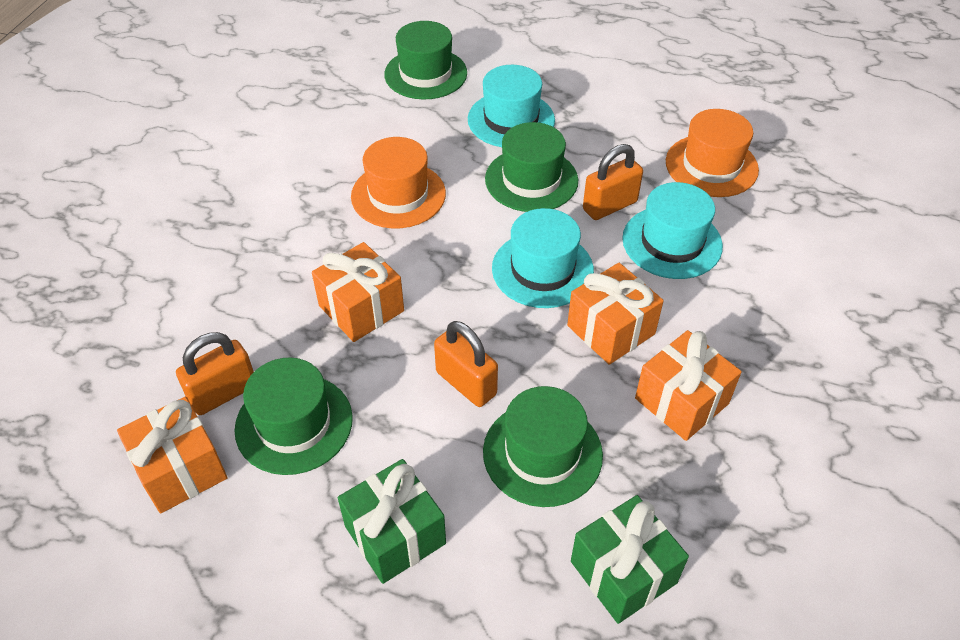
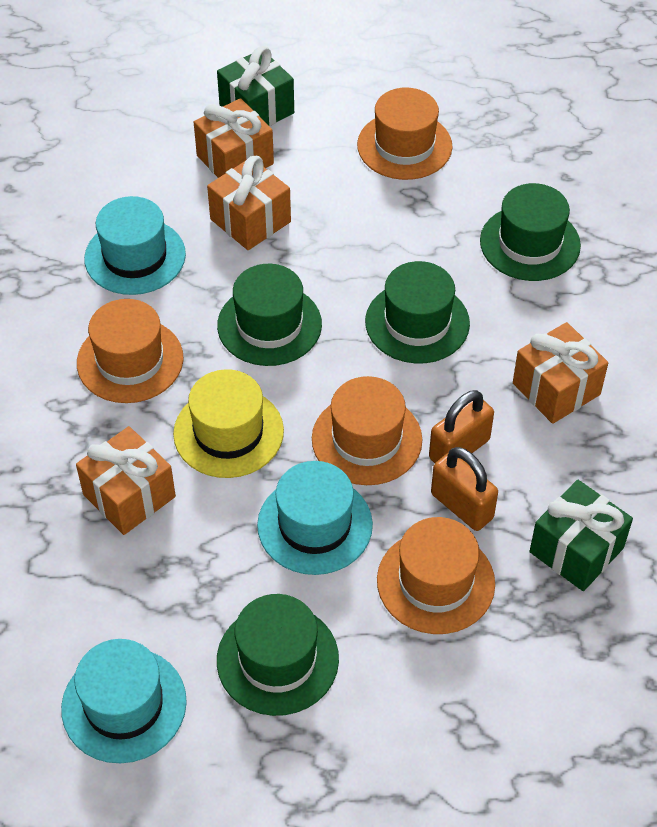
orange hat: [351,137,446,228] [666,109,759,197] = 2 -> [77,299,184,403] [312,376,423,485] [357,88,453,180] [377,517,495,634] = 4
orange padlock: [176,332,254,415] [434,321,498,407] [583,144,643,220] = 3 -> [429,390,494,463] [431,447,498,531] = 2
yellow hat: none = 0 -> [173,369,284,478] = 1

